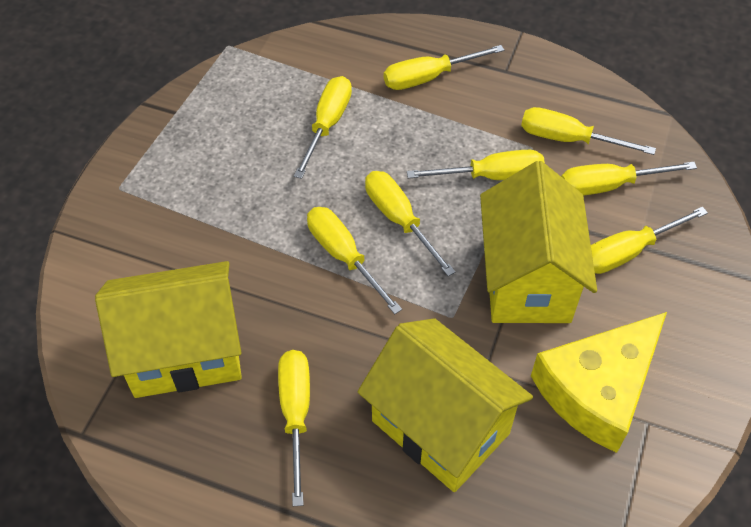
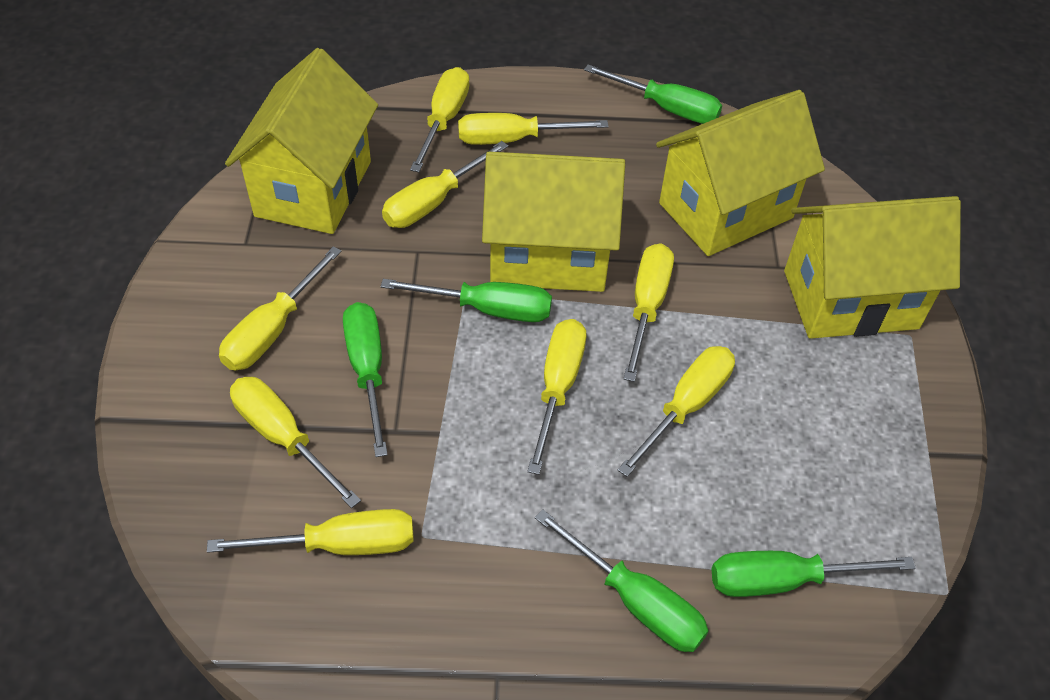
green screwdriver: none = 0 -> [343,302,388,457] [380,279,552,322] [535,509,709,652] [584,64,722,124] [712,551,916,597] = 5
yellow cheese: [531,312,667,453] = 1 -> none = 0
yellow house: [95,261,242,398] [358,318,533,492] [480,161,597,323] = 3 -> [225,48,378,234] [482,152,625,292] [656,90,825,256] [784,196,961,339] = 4

